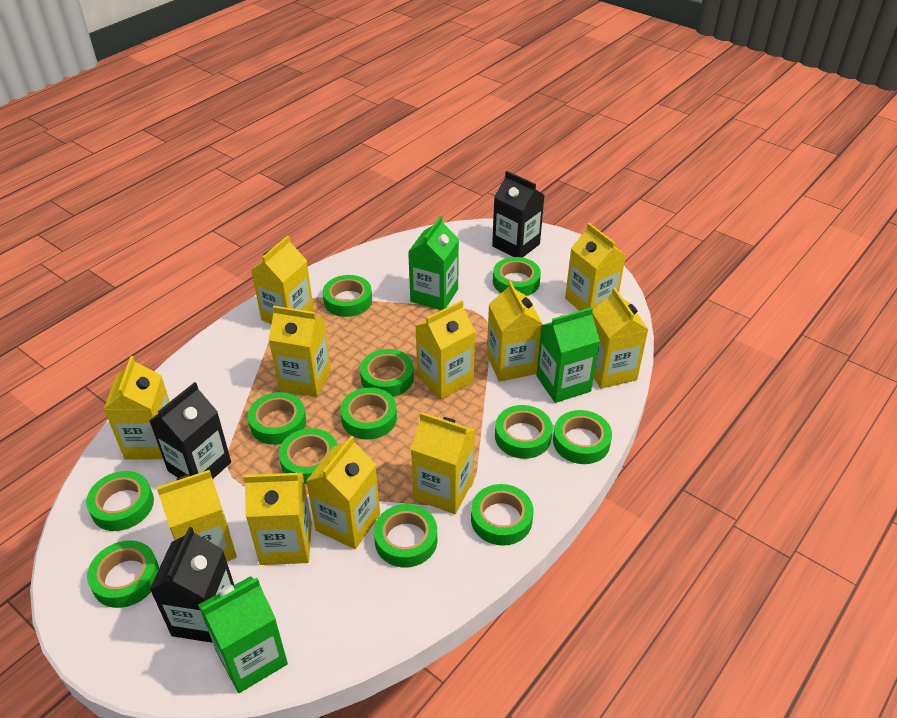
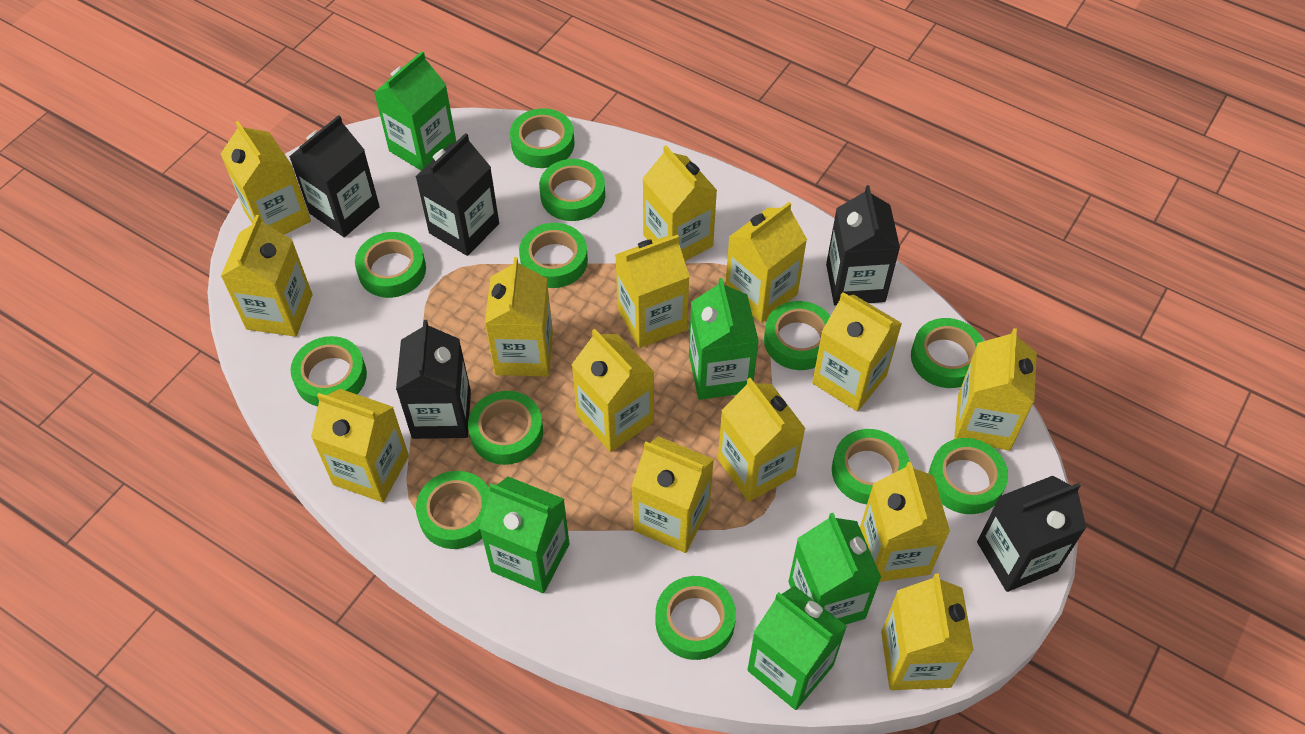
black carton: [149,382,231,479] [150,527,234,643] [492,171,544,258] = 3 -> [289,115,380,237] [396,320,471,439] [416,133,499,256] [826,185,900,306] [977,476,1086,592] = 5
green carton: [198,576,288,693] [408,216,459,310] [536,307,600,403] = 3 -> [374,51,456,171] [479,476,570,593] [689,278,759,400] [747,586,847,710] [788,513,881,625] = 5
yellow carton: [104,356,170,460] [156,470,237,561] [244,473,312,565] [251,235,314,324] [269,306,331,397] [306,436,380,549] [411,412,475,514] [416,300,475,400] [487,281,543,382] [565,223,626,311] [592,288,649,389] = 11 -> [221,121,311,235] [221,215,312,337] [311,389,409,503] [485,257,553,377] [572,329,654,452] [615,235,690,348] [631,436,714,553] [642,145,717,261] [718,378,806,502] [725,202,807,323] [812,292,902,411] [860,462,950,582] [881,573,974,690] [954,328,1037,451] = 14

